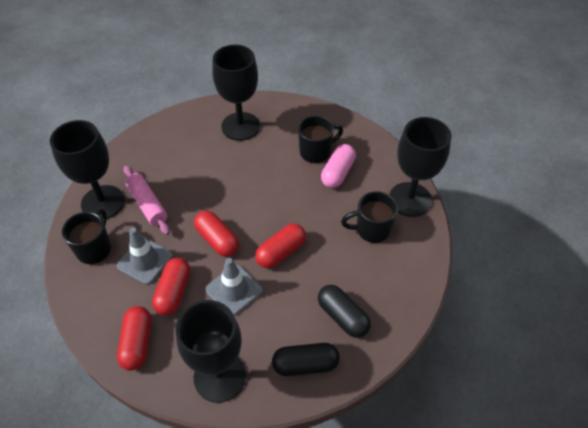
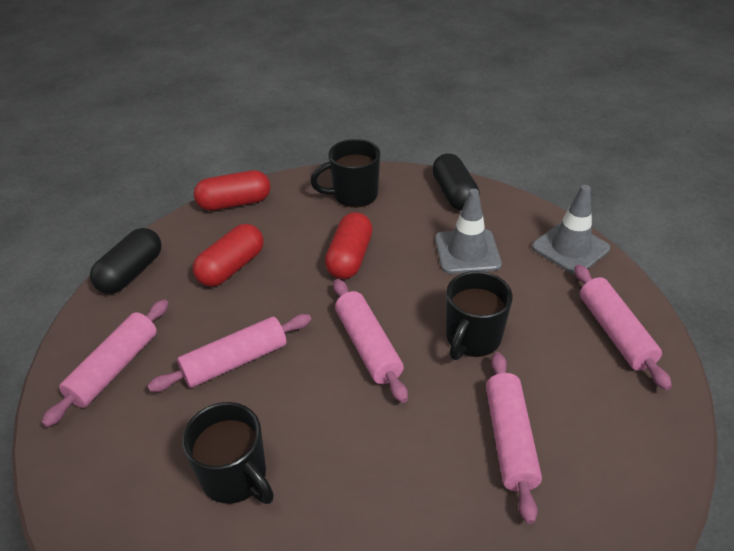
black goblet: [50,120,125,219] [176,300,246,403] [212,44,260,141] [389,117,451,217] = 4 -> none = 0
pink capsule: [321,144,356,188] = 1 -> none = 0
pink rolling pin: [124,166,170,235] = 1 -> [41,299,169,427] [147,314,311,392] [333,279,408,403] [486,352,542,524] [574,265,672,390] = 5
red capsule: [117,306,151,371] [152,258,190,316] [194,211,239,257] [255,223,306,268] = 4 -> [193,224,264,287] [194,170,270,211] [325,212,373,279] = 3

